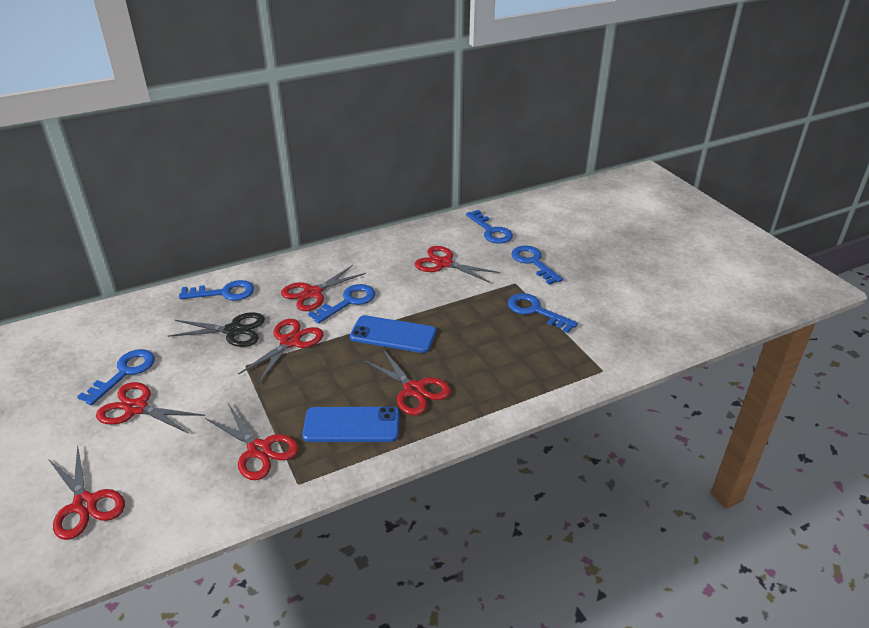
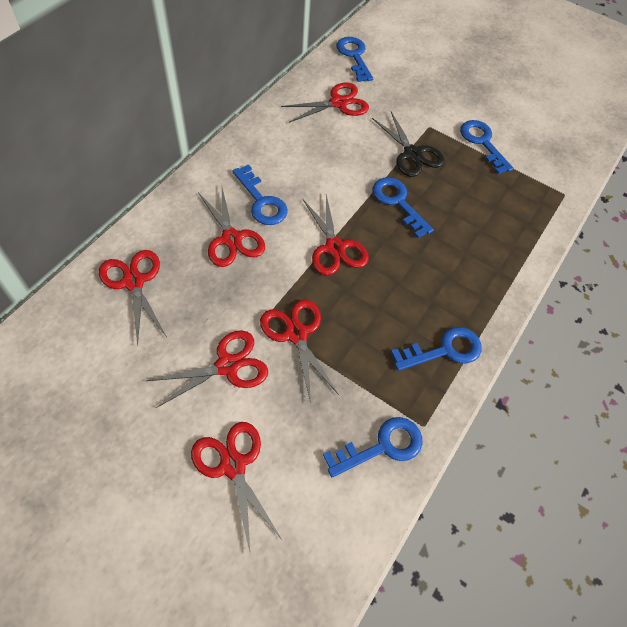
blue phone: [302,407,399,442] [350,315,436,353] = 2 -> none = 0

